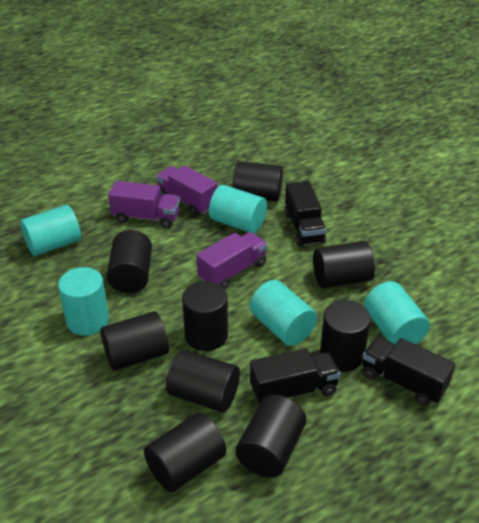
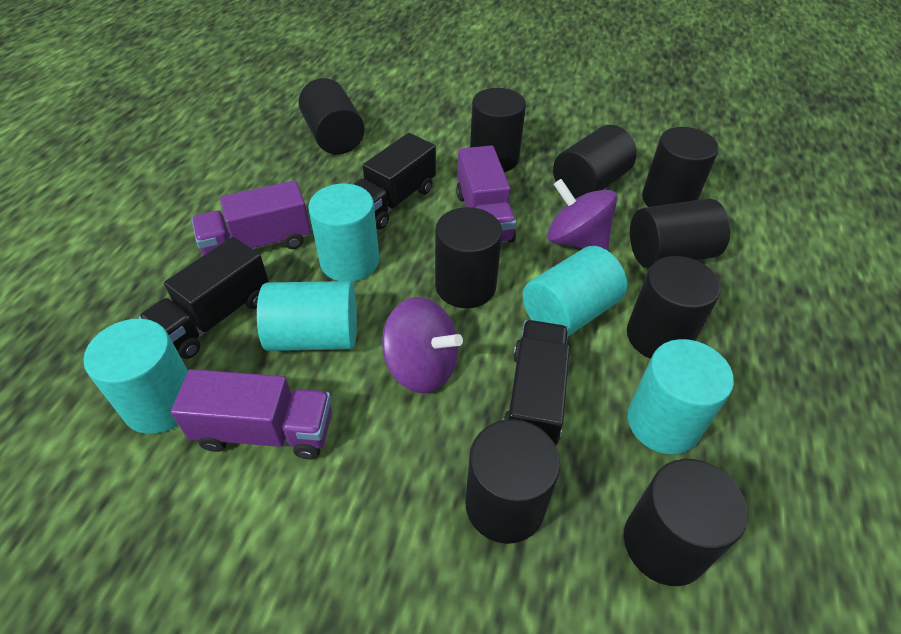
purple spinning top: none = 0 -> [382,297,463,393] [547,179,617,251] = 2

